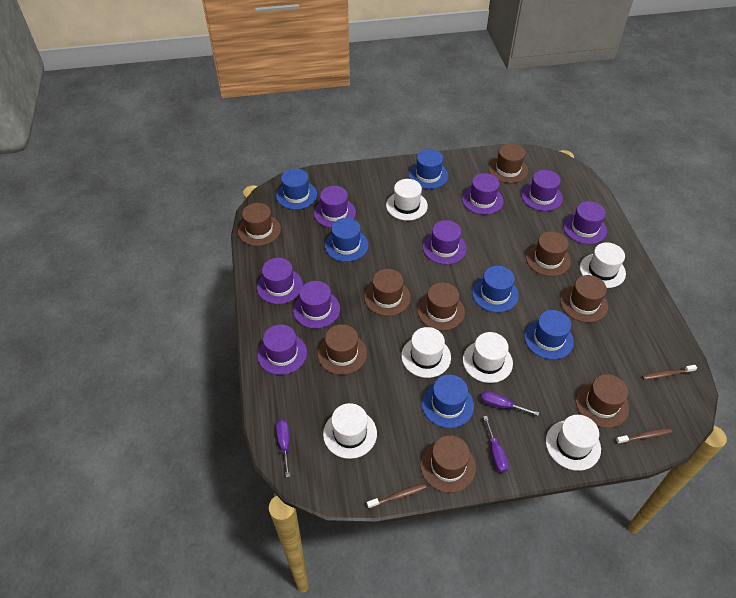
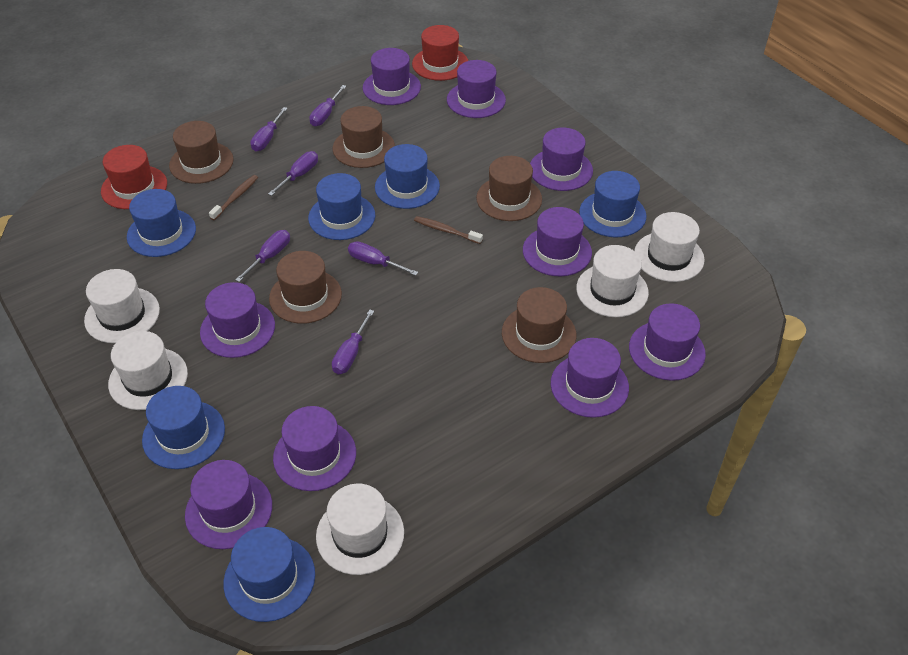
brown hat: [238,203,281,246] [318,324,367,375] [364,269,411,316] [418,282,465,330] [420,435,476,493] [488,143,528,183] [526,231,571,276] [560,275,608,323] [576,374,629,428] = 9 -> [169,121,234,184] [269,251,342,324] [333,106,395,168] [476,156,542,221] [502,287,576,363] = 5
brown toothbrush: [367,483,427,509] [616,428,672,444] [642,365,697,380] = 3 -> [209,175,258,220] [414,216,483,244] = 2
purple hat: [257,258,303,304] [257,324,307,375] [293,281,340,329] [314,186,356,228] [423,220,467,264] [462,173,504,215] [521,170,563,211] [563,201,607,244] = 8 -> [185,460,272,549] [200,282,275,358] [273,406,356,491] [363,48,421,105] [447,60,506,118] [523,207,592,276] [530,128,593,191] [551,338,629,418] [629,303,706,381] = 9
purple screwdriver: [276,420,290,477] [481,391,539,416] [483,416,509,473] = 3 -> [235,230,290,282] [250,107,288,151] [268,151,318,196] [309,85,346,127] [332,309,374,374] [348,241,418,276] = 6
red hat: none = 0 -> [101,145,167,209] [412,25,468,81] = 2
white hat: [323,403,377,459] [386,179,428,221] [401,327,451,378] [463,332,513,383] [546,415,601,471] [580,242,626,288] = 6 -> [84,269,160,343] [108,331,188,410] [316,484,404,575] [576,245,649,317] [634,212,705,282] = 5

